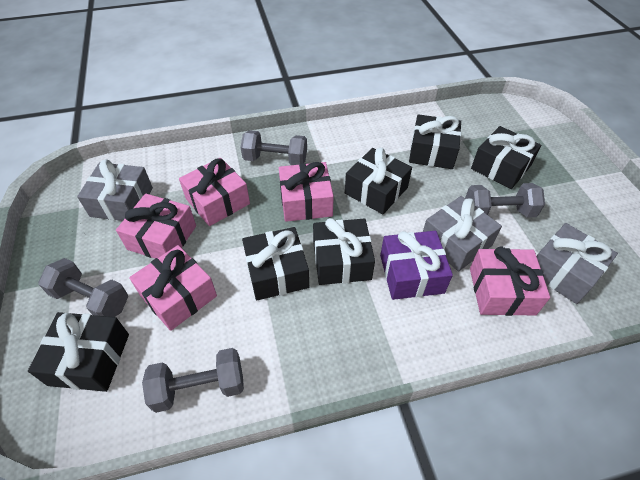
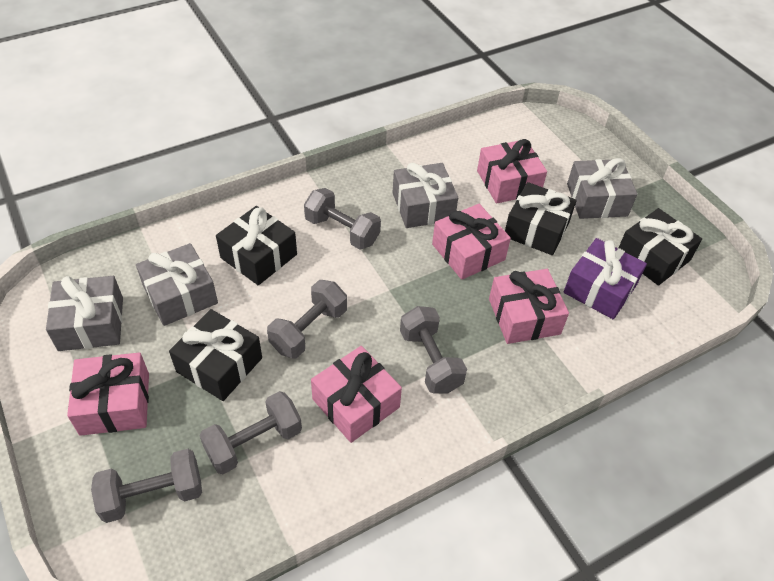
black gift: [28,312,129,392] [242,227,309,300] [313,218,375,285] [345,148,412,214] [409,114,461,169] [471,126,541,189] = 6 -> [169,309,262,401] [216,206,297,285] [505,182,577,255] [619,208,702,286] = 4
grey dumbbell: [38,258,128,317] [142,348,244,413] [241,130,307,165] [465,183,545,217] = 4 -> [91,449,202,523] [200,391,302,474] [267,280,347,358] [304,188,381,250] [400,306,467,394] = 5
grey gift: [77,159,153,221] [423,196,502,271] [537,223,618,304] = 3 -> [46,276,123,351] [136,243,218,326] [393,163,458,228] [567,158,637,219] = 4

